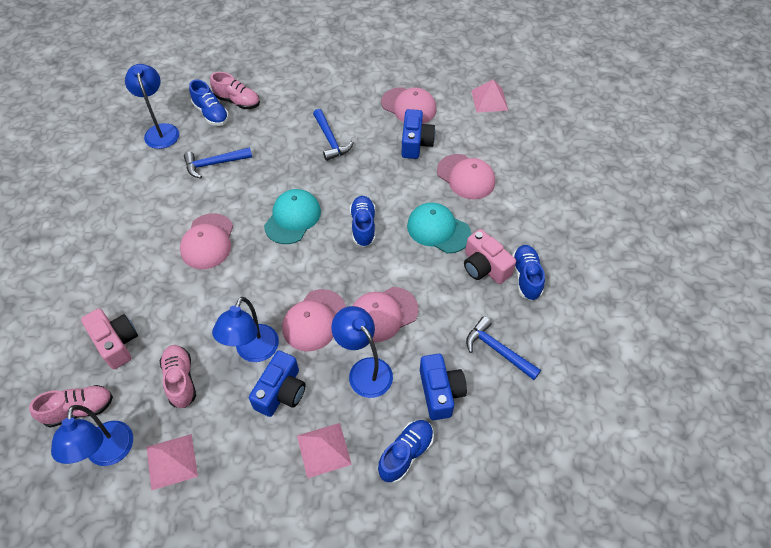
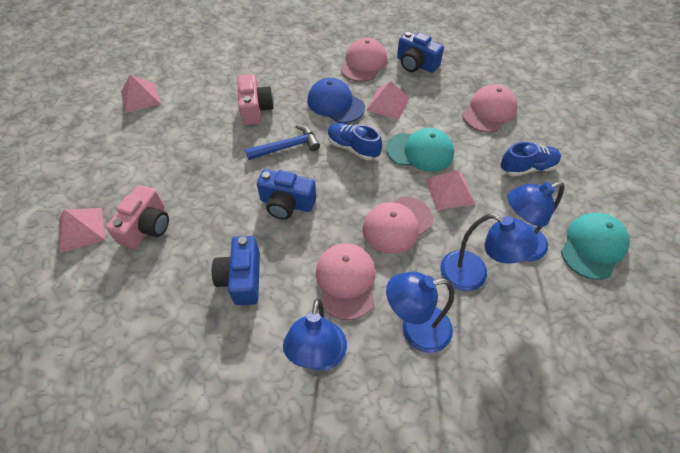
blue cap: none = 0 -> [307,78,365,123] = 1
blue hammer: [184,147,252,179] [313,109,354,161] [466,316,541,380] = 3 -> [245,125,320,160] = 1
blue shoe: [189,80,229,126] [350,196,375,247] [378,420,434,483] [512,245,545,301] = 4 -> [328,123,382,160] [501,142,561,176] = 2
pink cap: [180,213,233,269] [282,289,346,352] [352,287,419,342] [381,87,437,124] [437,154,495,199] = 5 -> [316,243,375,320] [340,38,388,82] [363,197,433,254] [462,84,518,132] = 4
pink pyramid: [147,434,198,491] [297,423,352,478] [471,80,508,113] = 3 -> [59,208,105,253] [121,75,161,113] [366,81,409,120] [425,170,475,210] = 4
pink shoe: [29,385,113,428] [160,345,196,408] [210,72,260,109] = 3 -> none = 0

